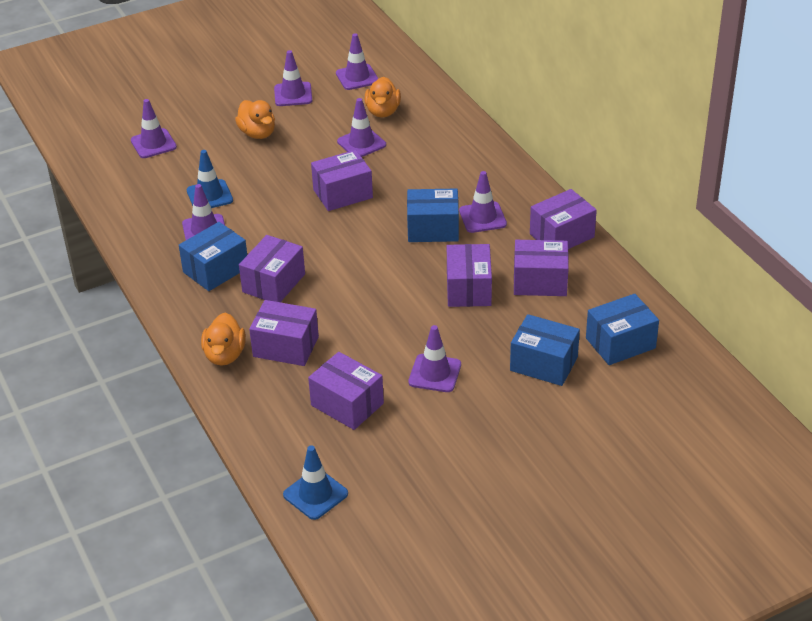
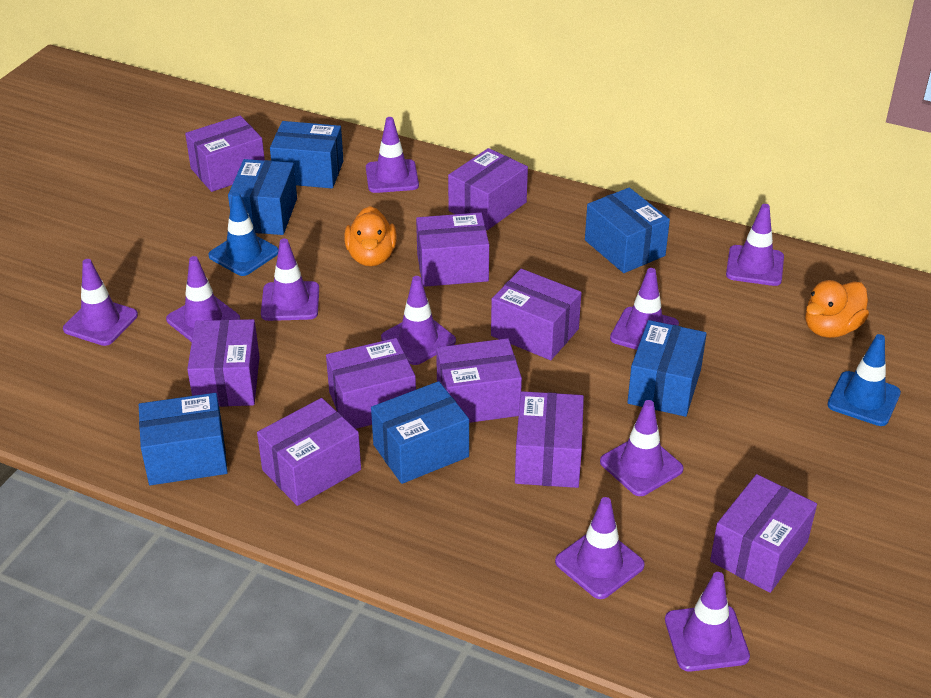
blue box: [179,222,247,291] [407,188,459,242] [510,314,580,386] [586,294,659,365] = 4 -> [139,393,228,485] [228,159,297,235] [270,121,343,188] [371,381,469,484] [585,188,670,273] [627,320,707,417] = 6
orange duck: [201,313,246,366] [235,100,275,139] [365,77,401,117] = 3 -> [344,206,397,266] [805,280,869,338] = 2
purple box: [239,235,305,302] [249,300,319,366] [308,352,384,430] [311,150,373,211] [447,244,492,307] [514,240,569,296] [530,189,597,249] = 7 -> [185,116,265,192] [187,319,260,407] [257,398,361,506] [326,338,416,429] [416,212,489,287] [436,338,522,423] [448,148,528,230] [491,269,581,360] [515,391,584,488] [710,474,817,593] = 10
purple traffic cone: [131,99,177,158] [182,184,225,240] [274,50,312,106] [336,33,379,90] [337,98,386,157] [408,325,461,392] [459,171,507,233] = 7 -> [63,259,138,346] [166,256,240,342] [261,239,319,321] [366,117,419,193] [381,276,456,365] [555,497,645,599] [600,400,683,496] [610,268,679,350] [665,572,750,672] [726,204,784,286] = 10

